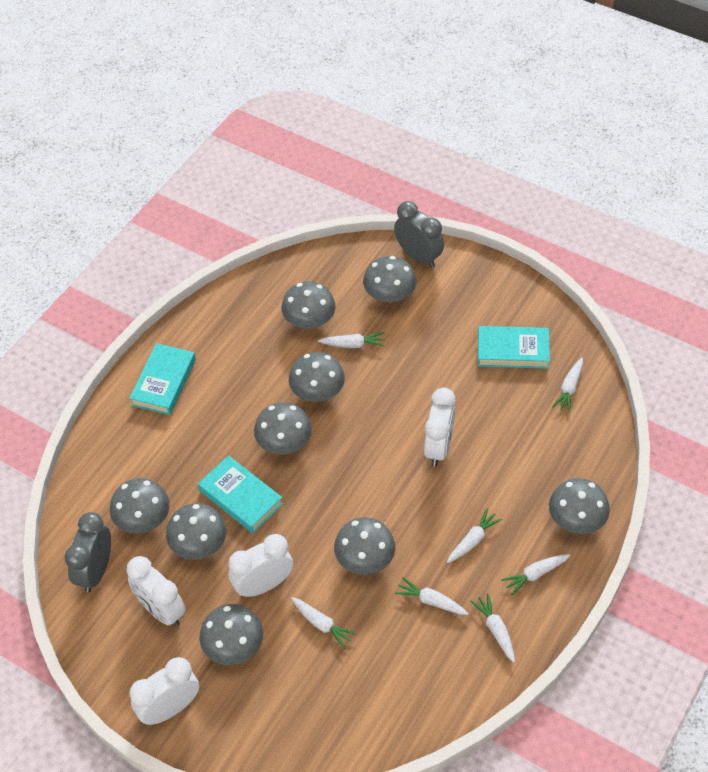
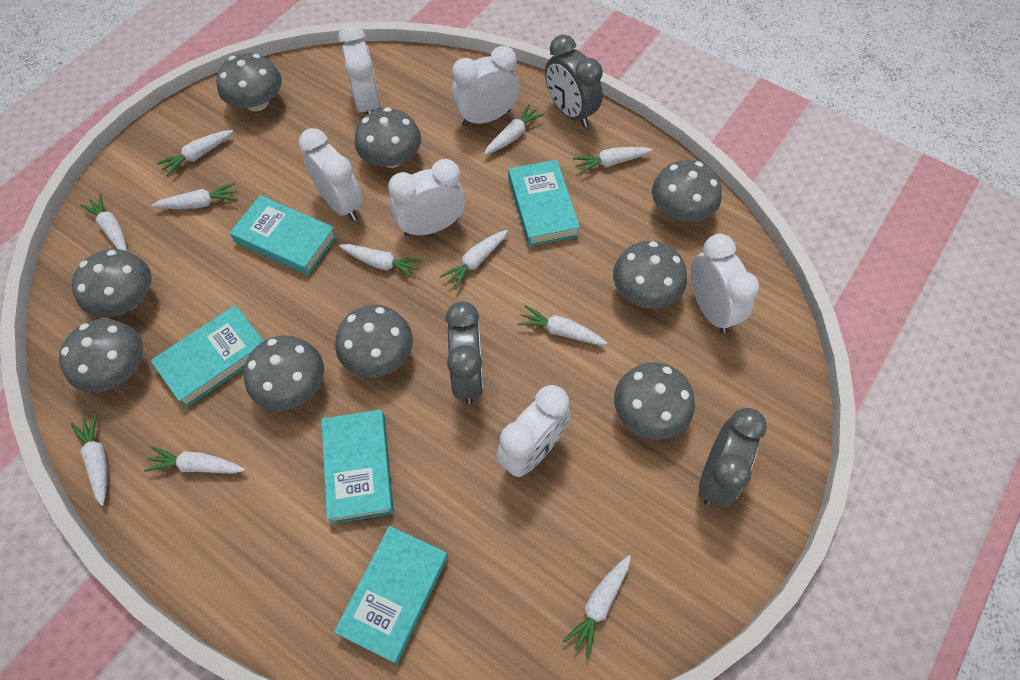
grey clock: [65,512,111,593] [394,201,444,268] = 2 -> [445,301,483,404] [545,34,603,127] [699,408,767,507] = 3
turquoise book: [129,343,196,415] [198,455,283,533] [478,326,550,369] = 3 -> [150,305,264,408] [230,195,337,275] [321,410,394,524] [334,526,448,664] [508,160,580,247] = 5
white carrot: [291,597,357,649] [318,332,385,348] [395,577,469,615] [447,508,502,563] [470,593,515,663] [501,554,570,595] [552,358,583,413] = 7 -> [70,413,107,506] [80,194,127,251] [144,446,245,474] [152,183,237,209] [157,130,233,177] [339,244,422,279] [439,230,508,290] [484,104,544,155] [517,305,607,345] [563,555,631,658] [573,147,652,174] = 11
white clock: [127,556,186,627] [130,657,199,725] [228,534,293,597] [424,388,456,466] = 4 -> [299,128,363,221] [338,24,380,114] [388,159,466,237] [451,46,520,126] [496,385,571,477] [691,234,759,333] = 6

